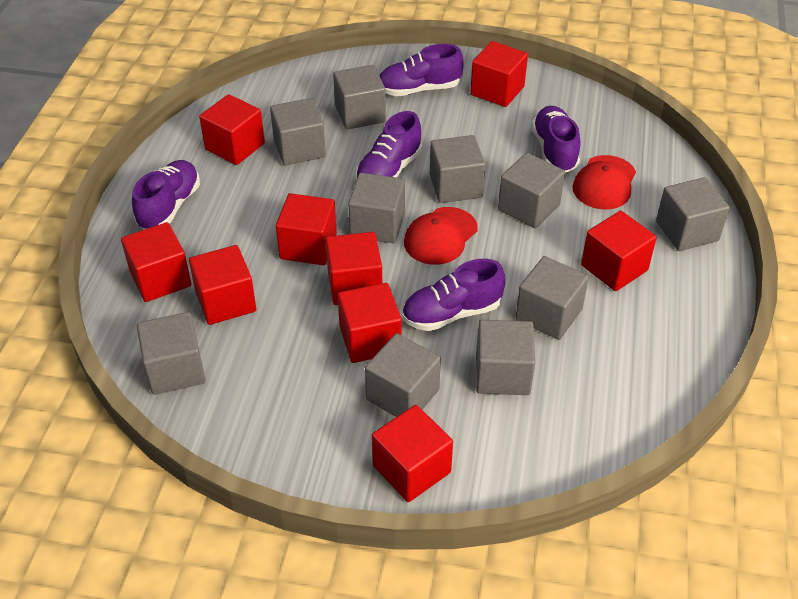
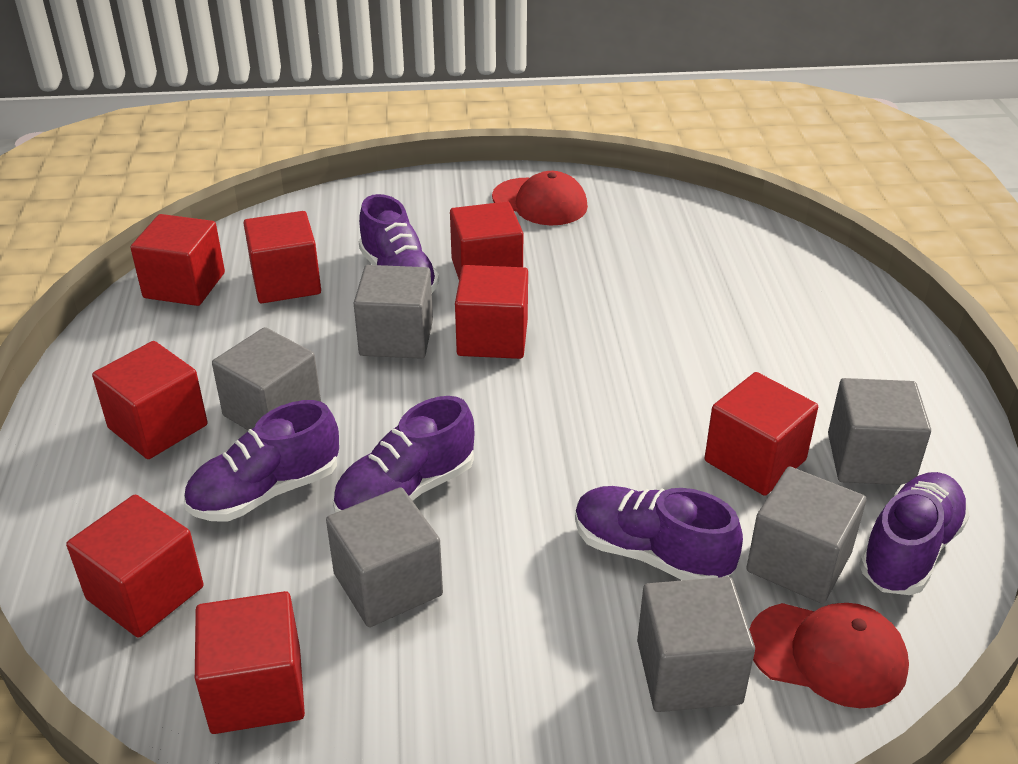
grey cube: [137,312,206,395] [270,98,326,165] [333,65,386,130] [348,173,405,243] [365,333,441,417] [430,135,485,203] [476,320,535,395] [498,153,565,228] [515,256,589,340] [656,177,730,251] = 10 -> [212,327,321,430] [326,487,443,627] [354,265,433,359] [637,577,755,712] [746,467,866,604] [828,378,931,485] = 6
red cube: [121,222,191,302] [189,245,256,325] [199,94,265,165] [276,193,337,265] [326,232,382,305] [338,283,402,363] [372,405,453,502] [470,41,528,107] [581,211,657,291] = 9 -> [66,495,203,638] [92,341,207,459] [130,214,225,306] [195,591,305,734] [244,211,321,303] [450,201,523,279] [455,265,528,359] [705,372,818,496] = 8

